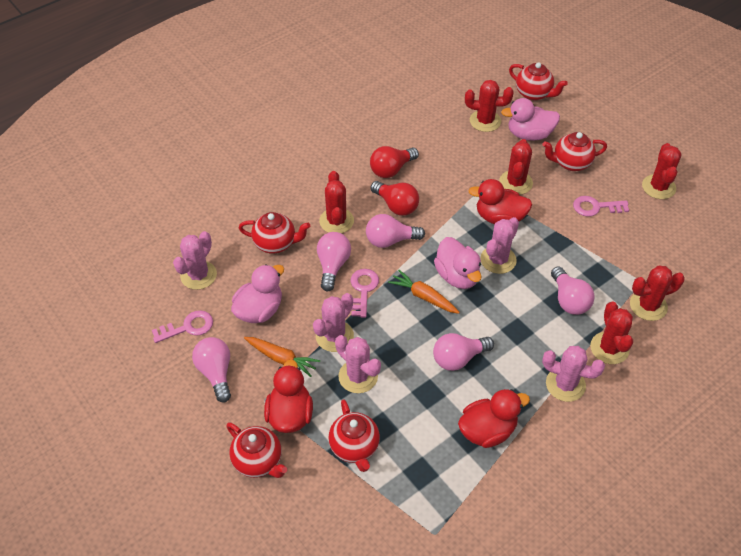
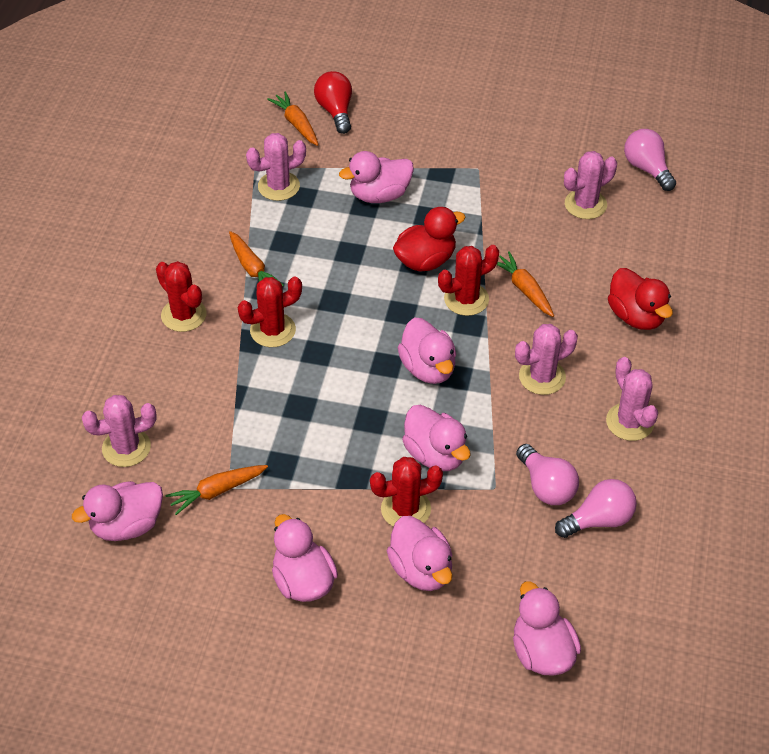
orange carrot: [244,337,320,377] [388,270,460,314] = 2 -> [166,465,268,515] [229,231,284,286] [267,91,319,146] [497,251,554,317] = 4
pink duck: [231,264,284,323] [434,237,482,289] [501,98,560,141] = 3 -> [72,481,163,541] [272,514,338,602] [339,151,414,203] [387,516,453,591] [398,318,456,384] [402,405,470,471] [513,581,581,676] = 7
pink key: [152,310,213,343] [351,269,379,318] [573,196,629,217] = 3 -> none = 0
pink light bulb: [192,337,231,402] [317,232,351,291] [366,214,425,248] [433,333,494,371] [551,266,595,315] = 5 -> [516,444,579,505] [555,479,637,538] [624,129,676,191] = 3
red cactus: [319,171,354,233] [465,80,514,132] [499,139,533,195] [590,301,633,364] [630,265,685,321] [642,143,681,199] = 6 -> [156,261,206,332] [238,276,302,347] [370,457,443,527] [438,245,499,316] = 4
red duck: [264,359,313,433] [458,389,530,448] [468,179,532,224] = 3 -> [393,207,466,272] [608,268,673,330] = 2
red light bulb: [370,146,419,178] [370,181,419,216] = 2 -> [314,71,352,134] = 1
red teapot: [226,422,287,478] [239,212,310,254] [328,399,380,472] [509,62,568,101] [542,132,607,171] = 5 -> none = 0

